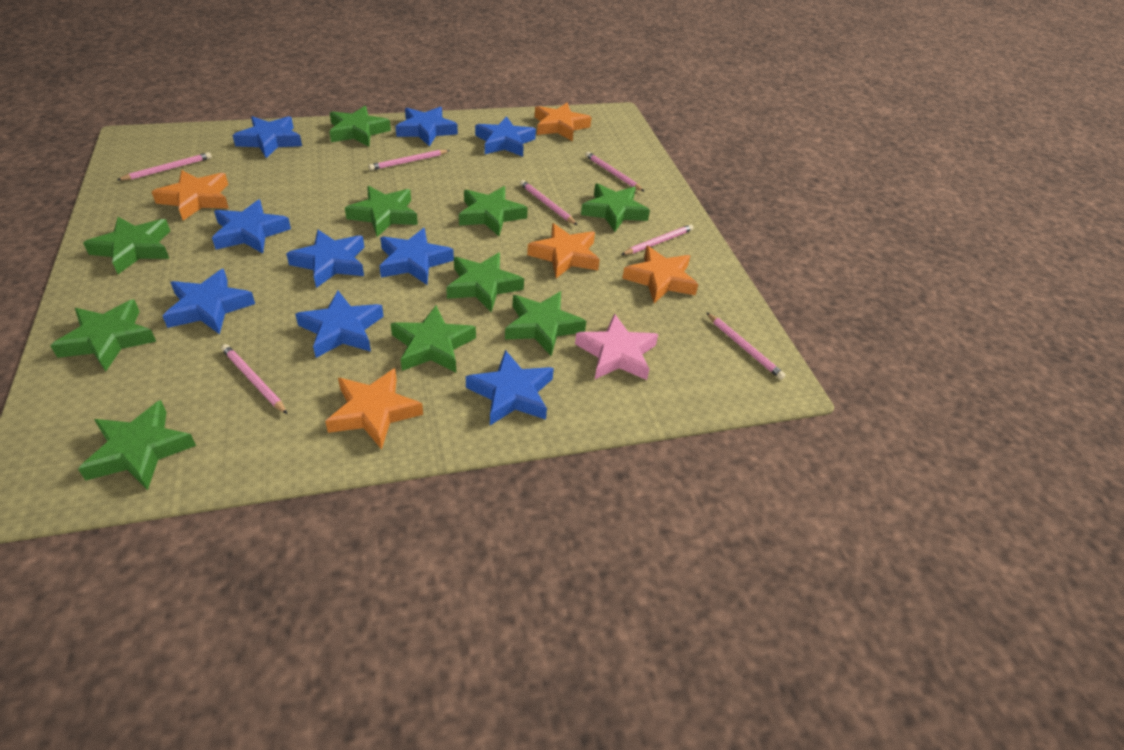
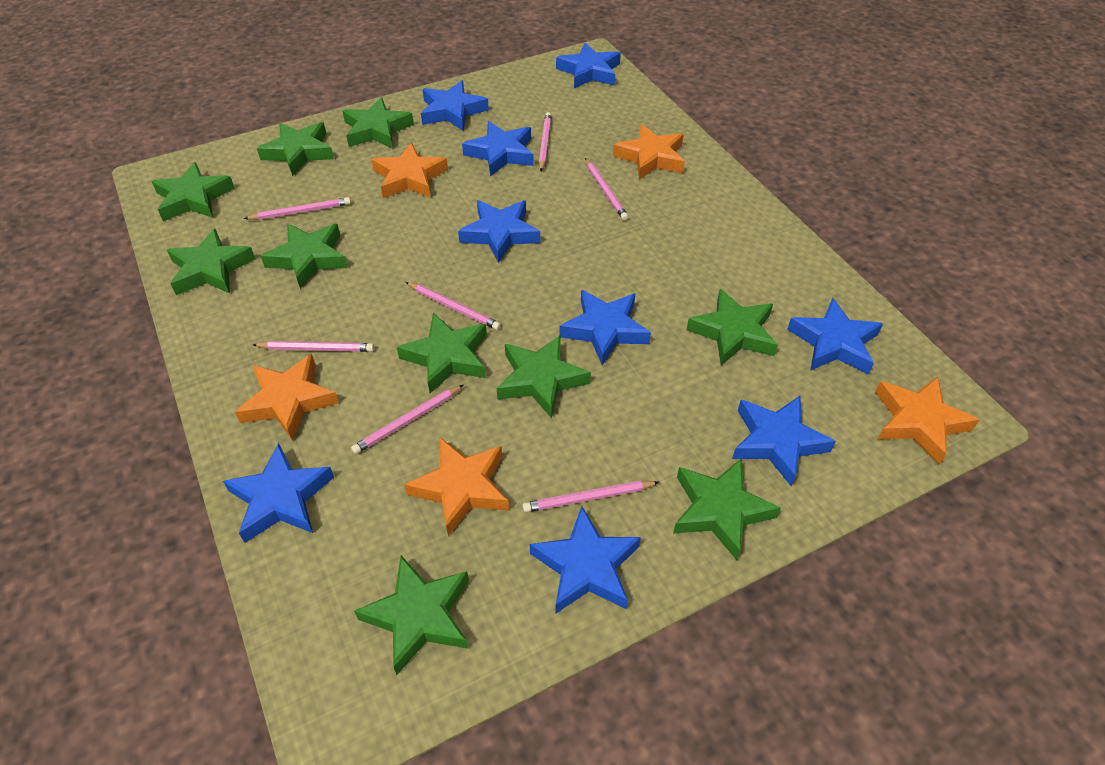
pink star: [575,314,658,380] = 1 -> none = 0

